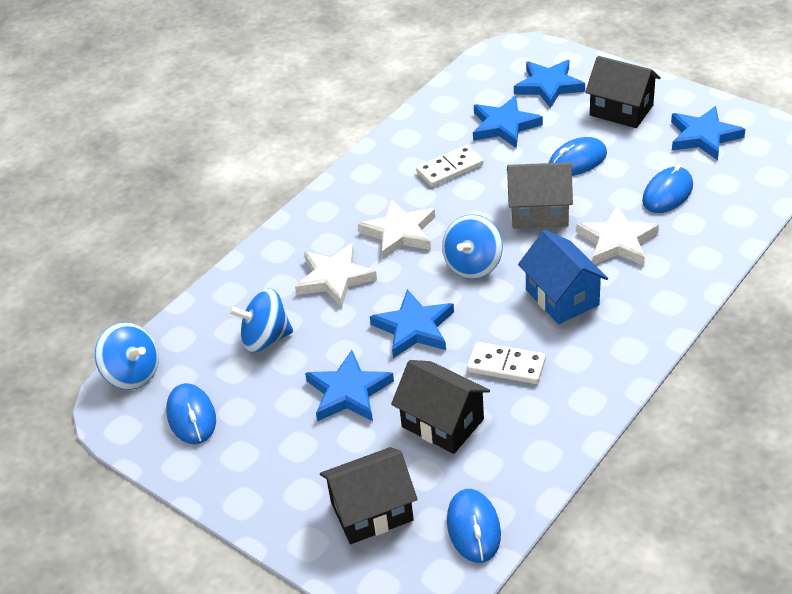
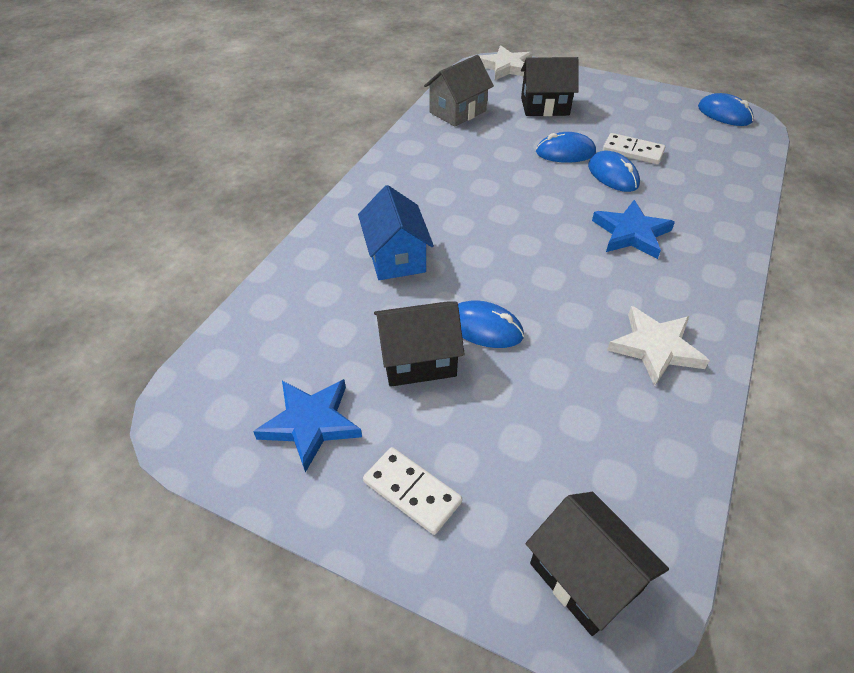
blue spinning top: [95,322,159,390] [229,289,293,353] [442,214,503,279] = 3 -> none = 0
blue star: [305,350,394,421] [370,289,454,358] [473,96,543,148] [514,60,585,109] [671,106,745,160] = 5 -> [253,379,362,473] [592,200,675,259] = 2
white star: [295,243,377,308] [358,199,435,259] [577,206,659,266] = 3 -> [479,46,533,80] [607,306,710,386] = 2

